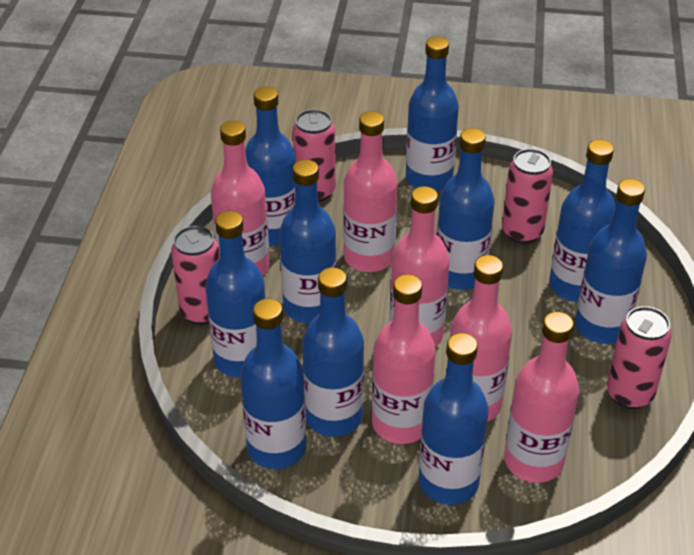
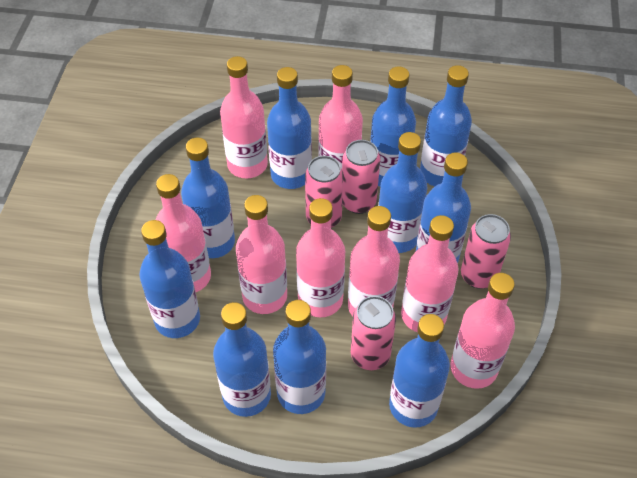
pink bottle: [211,120,270,275] [343,111,397,272] [372,274,436,444] [389,186,450,347] [447,255,512,422] [504,312,579,483] = 6 -> [156,174,211,292] [220,56,268,178] [236,195,287,314] [296,198,345,317] [318,65,363,169] [348,206,400,316] [401,215,459,332] [451,273,515,389] = 8

